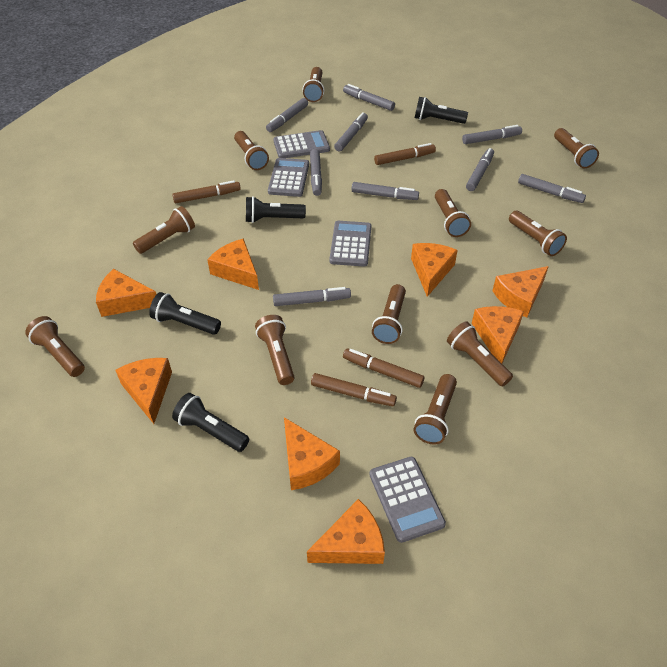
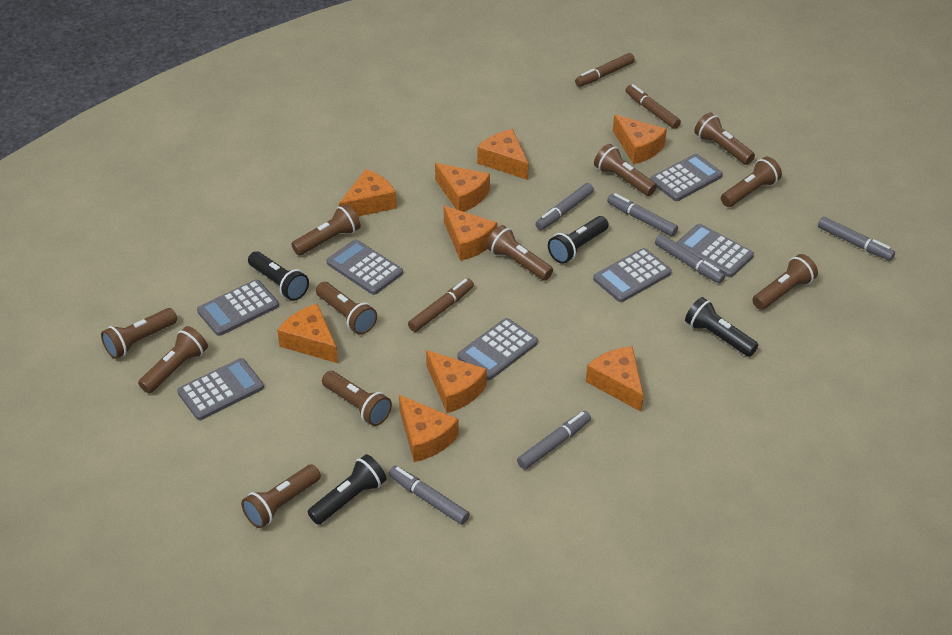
brown marker: [172,180,241,203] [311,373,397,406] [343,348,424,388] [374,143,436,165] = 4 -> [408,279,474,332] [575,53,635,87] [625,84,681,129] = 3
grey calculator: [268,158,309,197] [273,130,330,158] [329,221,372,267] [369,457,446,543] = 4 -> [177,358,264,420] [197,279,279,336] [326,240,403,295] [457,318,538,380] [593,248,672,302] [650,154,723,201] [676,224,754,277] = 7
grey marker: [266,98,308,132] [273,287,351,306] [310,149,322,196] [334,112,368,152] [343,84,395,111] [352,182,419,200] [462,125,522,144] [466,148,494,191] [518,174,586,203] = 9 -> [389,466,470,525] [517,411,591,470] [535,183,594,230] [607,193,678,236] [655,234,725,283] [818,217,895,261] = 6
orange cheese: [96,269,157,317] [115,358,172,424] [207,239,259,290] [284,417,340,490] [307,499,385,564] [411,243,458,297] [472,306,524,363] [492,266,549,318] = 8 -> [277,304,338,363] [339,169,397,217] [399,395,459,462] [426,350,487,413] [435,163,490,212] [444,206,498,261] [477,129,529,180] [586,346,644,412] [613,115,667,164] = 9

